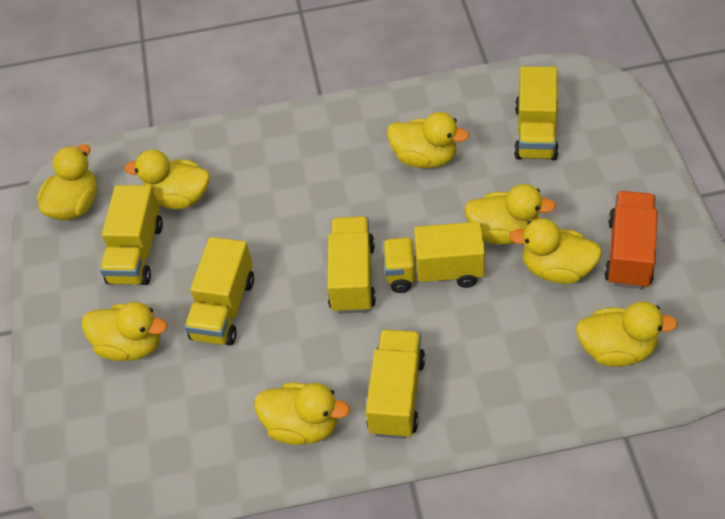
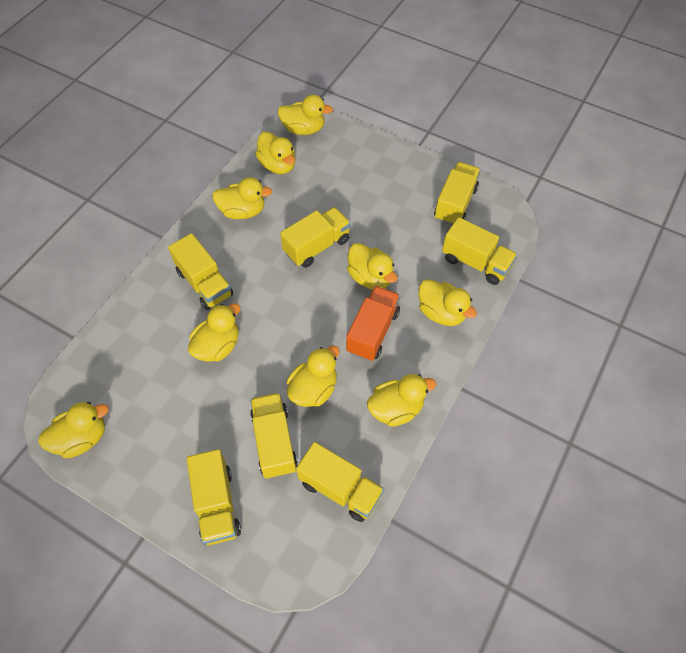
yellow duck: [37,144,97,220] [82,302,167,361] [124,149,210,209] [254,382,350,445] [387,112,469,168] [464,184,556,245] [509,218,602,284] [576,301,678,367] = 8 -> [38,402,109,458] [188,303,240,362] [212,177,272,219] [255,132,295,174] [278,95,333,135] [287,346,340,407] [347,243,397,290] [367,374,436,427] [419,279,477,326] = 9
yellow truck: [100,185,163,285] [184,237,254,346] [327,216,376,314] [366,329,425,439] [383,222,485,293] [514,66,559,160] = 6 -> [168,233,233,310] [187,449,241,545] [250,393,298,479] [280,207,351,268] [296,442,384,522] [434,162,481,225] [442,217,517,285] = 7

